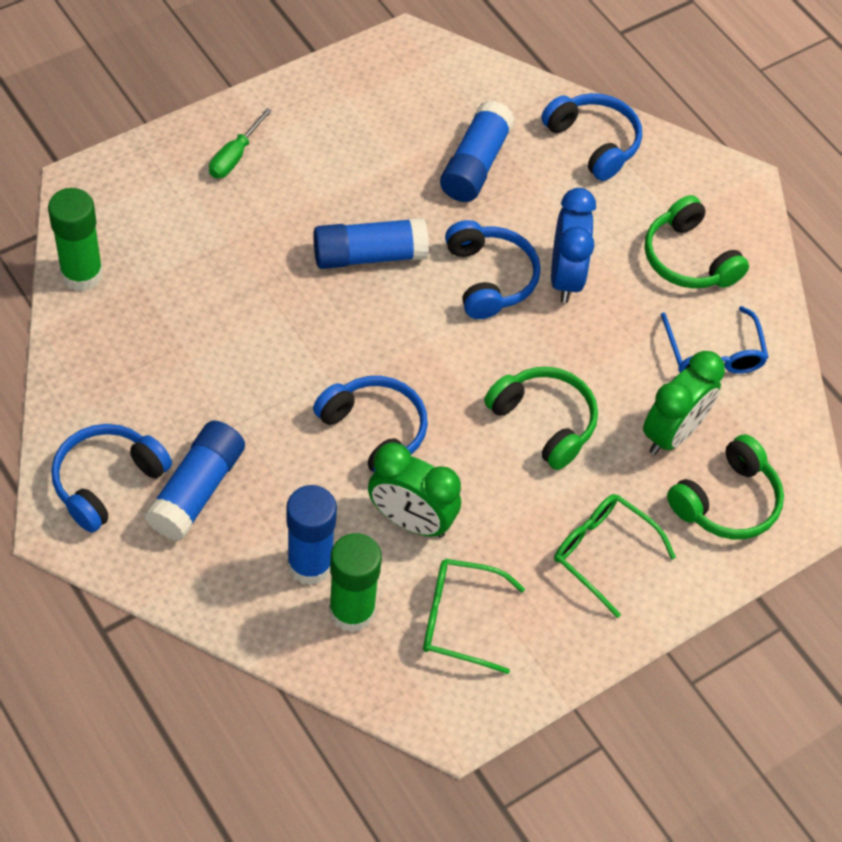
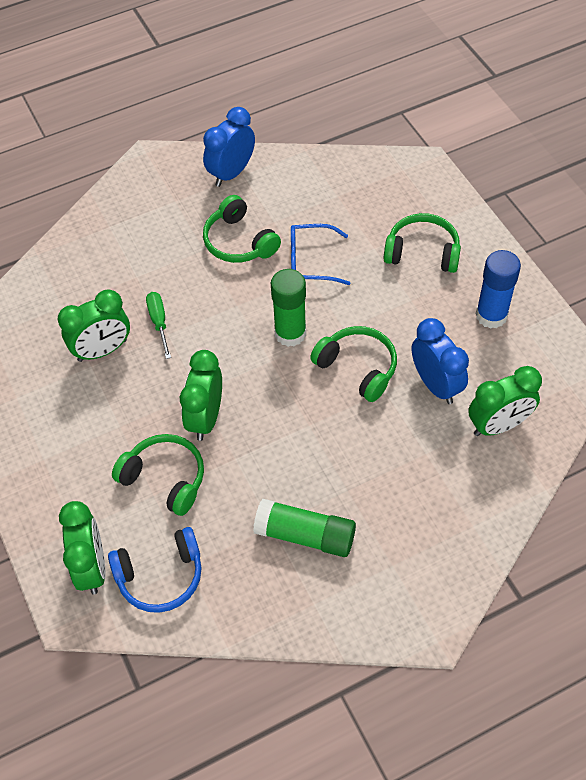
blue clock: [551,188,596,303] = 1 -> [203,107,255,187] [412,318,469,404] = 2
blue glue stick: [145,421,245,541] [286,485,337,585] [313,218,429,269] [440,101,514,202] = 4 -> [476,250,521,329] = 1
blue headphones: [51,424,172,533] [313,376,428,472] [445,220,541,319] [541,93,642,181] = 4 -> [108,527,202,613] = 1
green clock: [368,443,461,538] [643,351,725,455] = 2 -> [58,289,130,362] [59,501,106,594] [180,350,222,441] [468,366,542,436] = 4
green glasses: [423,559,525,674] [554,494,676,618] = 2 -> none = 0
green headphones: [484,367,598,470] [644,195,749,289] [667,435,784,539] = 3 -> [112,434,204,516] [203,195,281,263] [310,326,397,402] [384,213,461,273] = 4

